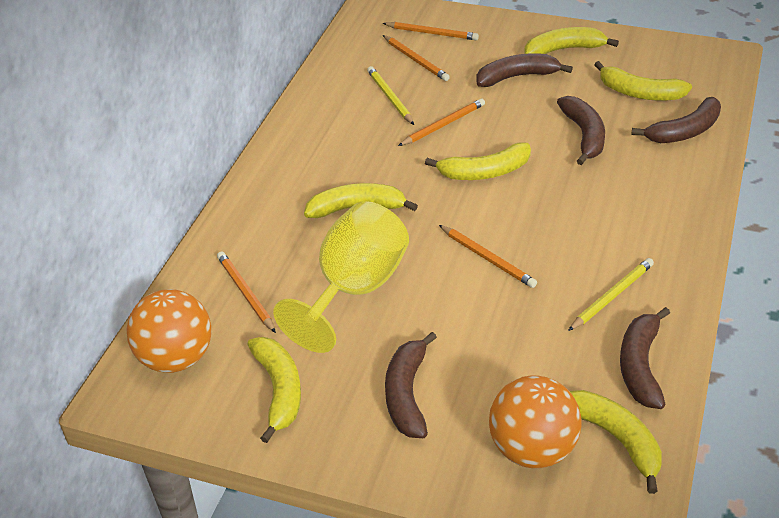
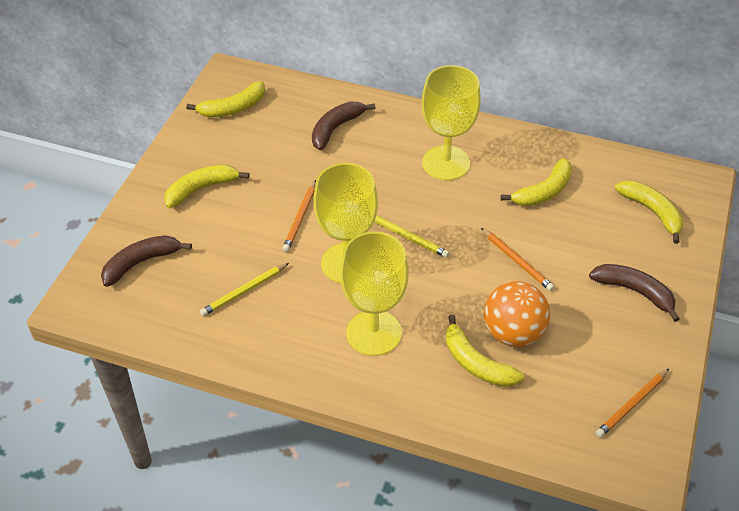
brown banana: [385,332,437,438] [476,53,573,87] [557,96,605,165] [620,307,670,409] [631,97,721,143] = 5 -> [101,235,192,287] [312,102,375,150] [589,264,679,322] = 3
orange ball: [126,289,211,373] [489,376,581,468] = 2 -> [484,281,550,347] = 1
orange pencil: [217,251,276,333] [382,22,479,40] [383,35,450,81] [398,98,485,146] [439,225,537,288] = 5 -> [282,180,316,252] [481,228,554,291] [596,369,669,438] = 3
yellow banana: [247,337,301,443] [304,183,418,218] [425,142,531,180] [524,27,619,54] [570,390,662,494] [594,61,692,101] = 6 -> [164,164,250,208] [186,81,265,117] [446,315,524,387] [501,158,572,206] [615,180,683,244] = 5
yellow goblet: [273,201,409,353] = 1 -> [314,163,378,283] [340,232,409,356] [422,65,481,180] = 3

